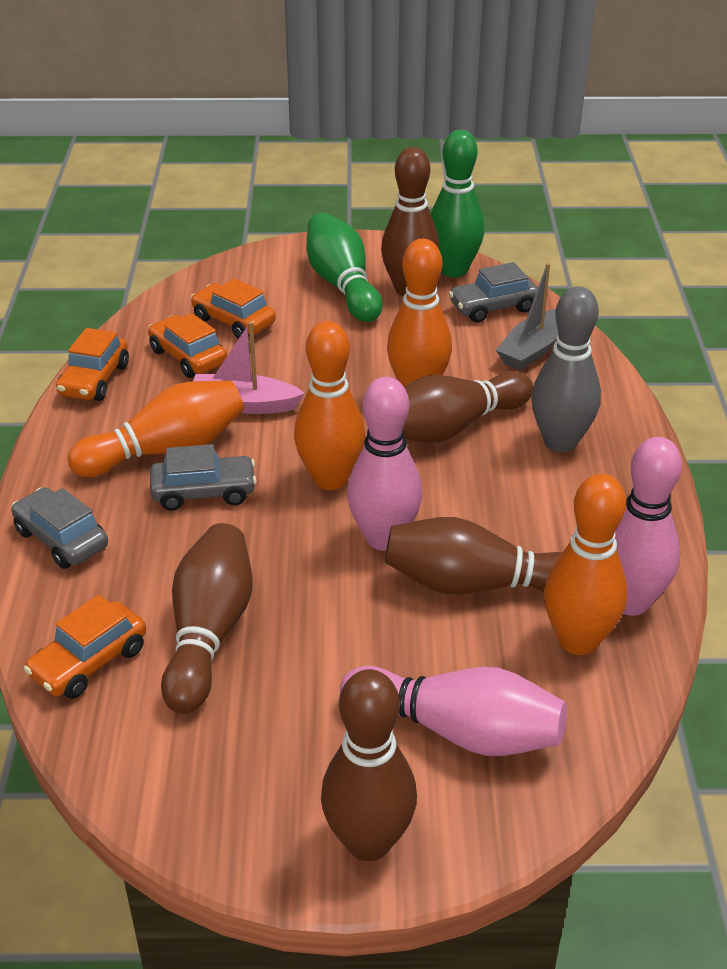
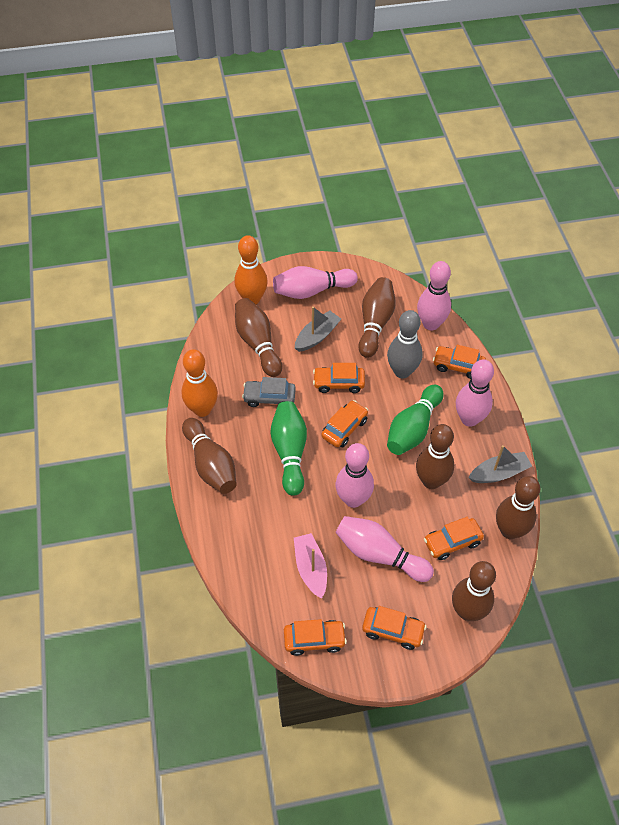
brown bowling pin: [161,523,253,714] [321,669,417,861] [381,147,440,296] [385,517,562,595] [403,371,533,443] = 5 -> [182,418,237,494] [235,298,282,377] [358,277,396,358] [416,424,454,489] [452,561,496,621] [496,476,541,539] = 6
grey boat: [496,263,558,370] = 1 -> [295,306,341,352] [469,445,532,483] = 2
grey car: [11,487,108,569] [150,444,257,511] [449,262,538,323] = 3 -> [242,377,296,407] = 1
orange bowling pin: [68,380,244,477] [294,321,365,490] [387,239,452,387] [544,474,628,655] = 4 -> [181,349,218,417] [235,235,268,304] = 2
orange car: [24,595,146,699] [56,328,129,401] [148,313,227,378] [190,278,276,339] = 4 -> [284,619,347,656] [313,363,365,393] [321,400,368,447] [362,606,427,650] [424,517,484,560] [433,345,486,379] = 6
pink bowling pin: [340,666,567,756] [347,377,422,551] [615,437,682,616] = 3 -> [273,266,358,299] [335,516,434,582] [336,443,374,508] [417,261,451,330] [456,359,494,427] = 5

